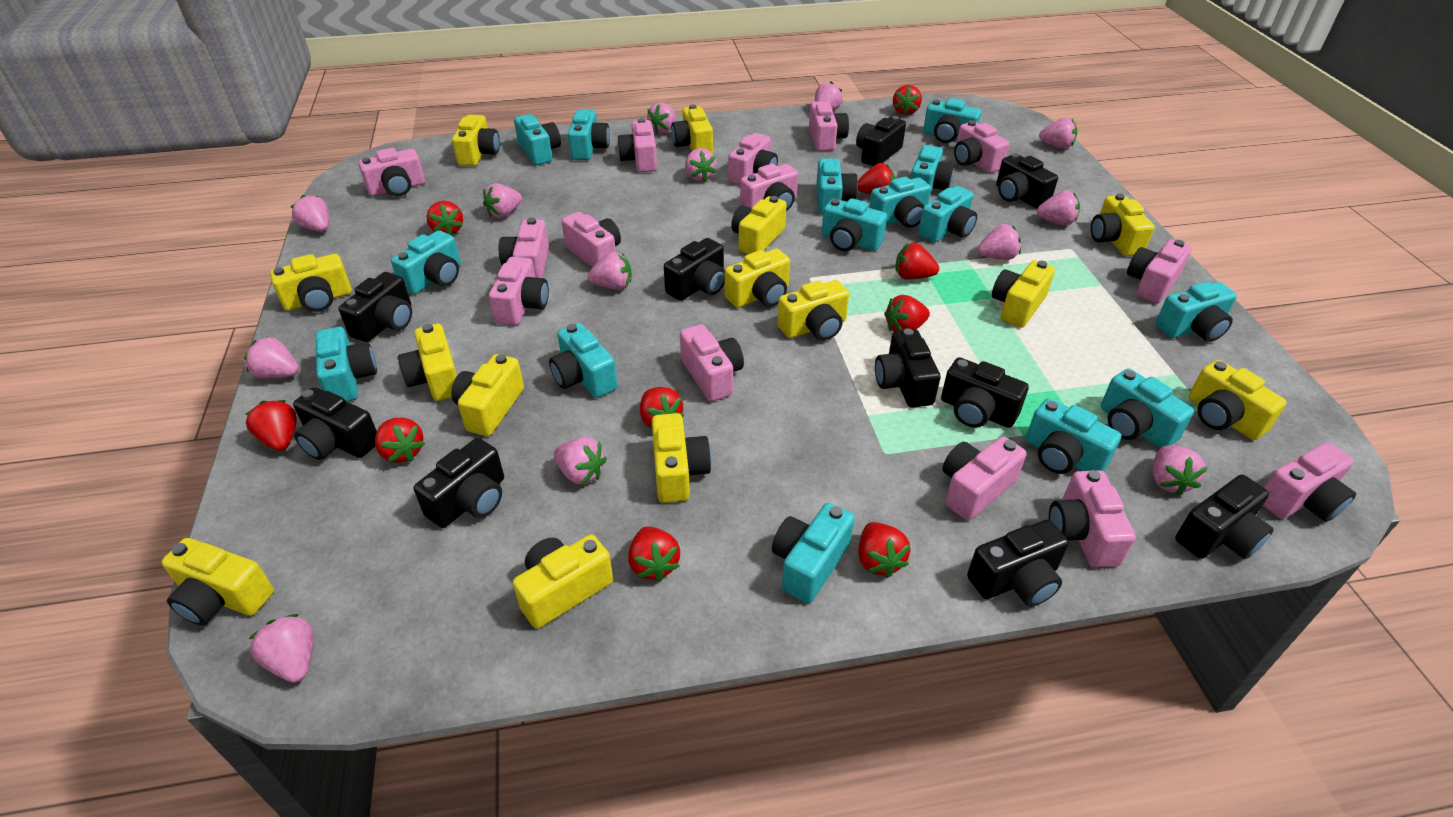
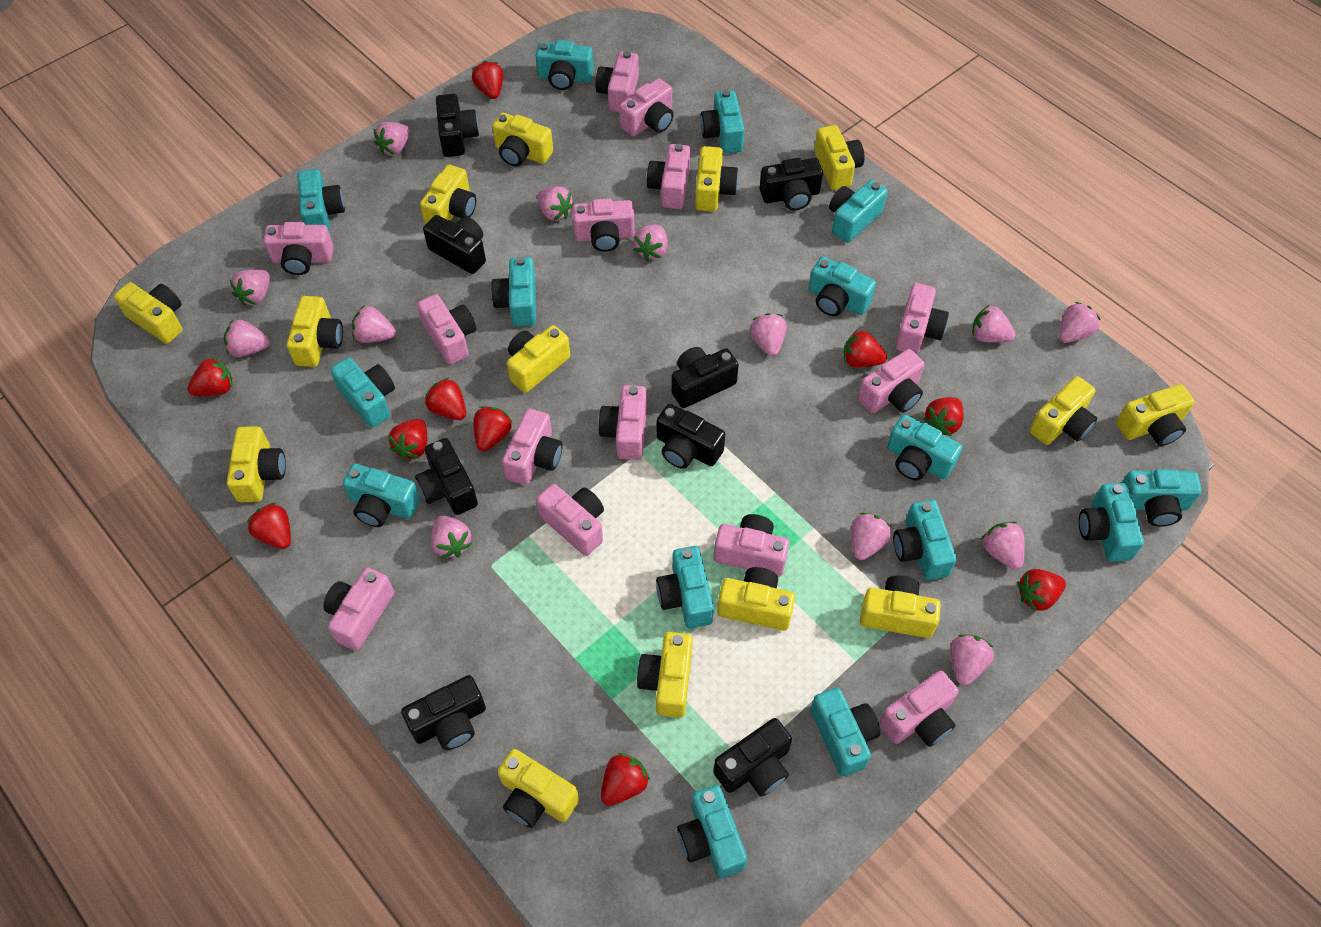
black camera: [293,387,377,460] [339,272,412,342] [414,438,504,528] [664,238,725,301] [856,116,906,166] [875,328,941,408] [941,357,1029,428] [967,520,1069,607] [996,153,1058,208] [1175,475,1274,559] = 10 -> [401,675,486,750] [415,438,478,515] [423,215,486,274] [436,94,479,157] [657,404,725,469] [671,347,739,408] [713,718,792,796] [760,158,823,211] = 8

